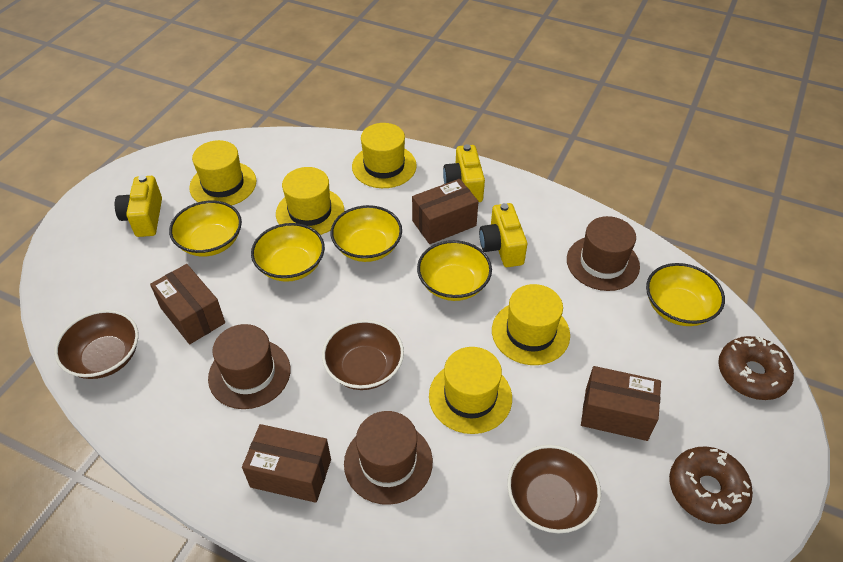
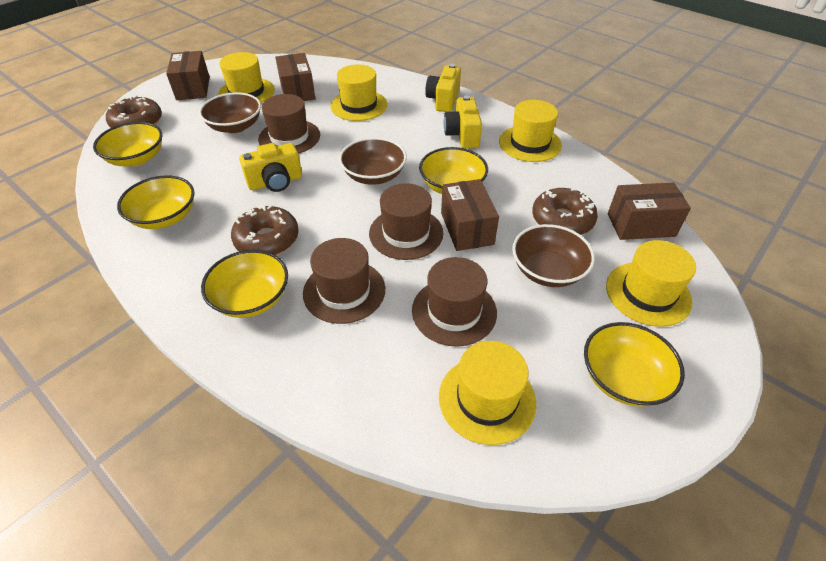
brown donut: [669,446,753,524] [718,336,794,400] = 2 -> [106,95,162,128] [231,205,299,255] [532,188,598,235] = 3
brown hat: [208,324,291,409] [344,411,433,505] [567,216,640,291] = 3 -> [258,94,320,154] [303,238,385,324] [369,183,443,260] [412,257,497,347] = 4

